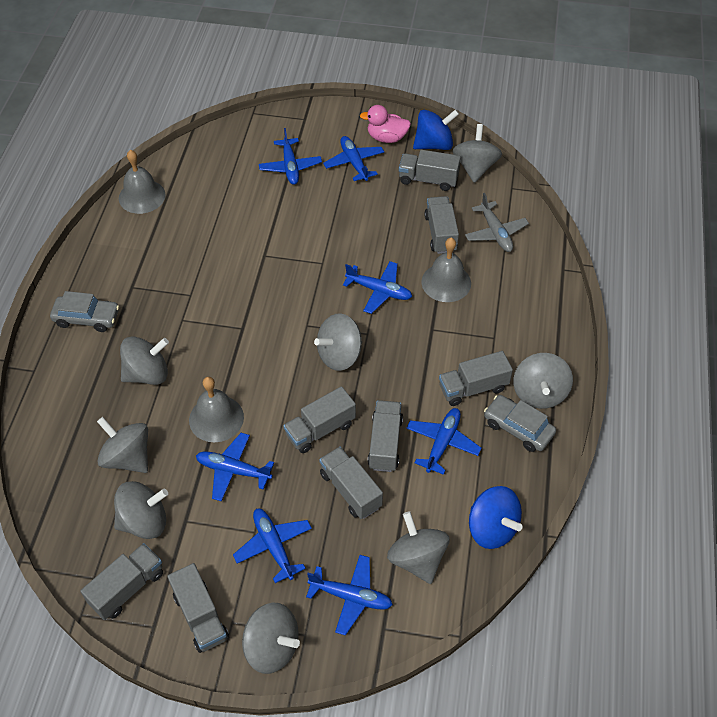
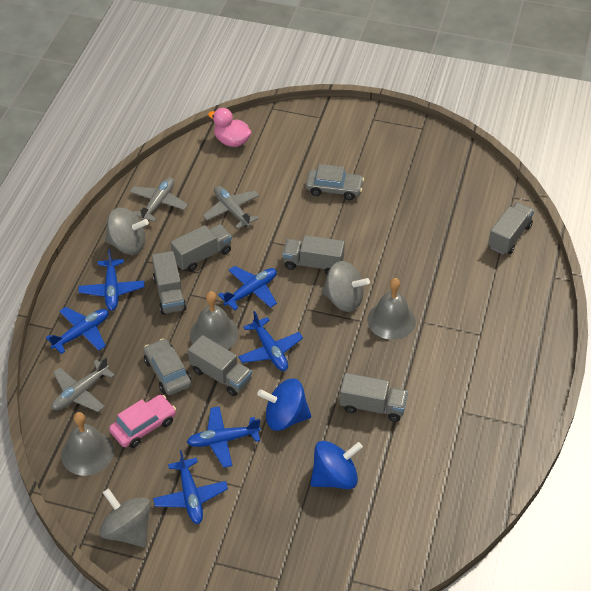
blue plane: [196,433,274,501] [233,509,312,583] [259,128,322,185] [306,555,393,635] [323,136,384,181] [343,261,412,314] [406,408,481,475] = 7 -> [46,307,109,354] [78,249,144,311] [153,450,228,524] [187,406,261,468] [218,266,277,310] [238,311,303,371] = 6
grey plane: [465,193,529,252] = 1 -> [52,356,115,412] [130,177,188,222] [203,186,259,229] = 3
grey spinning top: [97,417,148,473] [114,481,168,539] [120,337,169,385] [242,603,300,674] [314,313,362,371] [387,511,449,584] [453,124,502,183] [513,353,573,409] = 8 -> [99,488,151,547] [105,207,149,255] [322,261,370,312] = 3
grey truck: [80,543,163,620] [168,563,229,653] [283,386,356,453] [319,447,383,519] [368,400,403,472] [399,150,461,191] [424,196,459,254] [439,351,513,406] = 8 -> [152,251,187,315] [170,224,232,272] [188,335,252,396] [283,235,345,275] [340,373,408,422] [488,202,534,255] = 6
pink car: none = 0 -> [109,395,176,448] = 1

